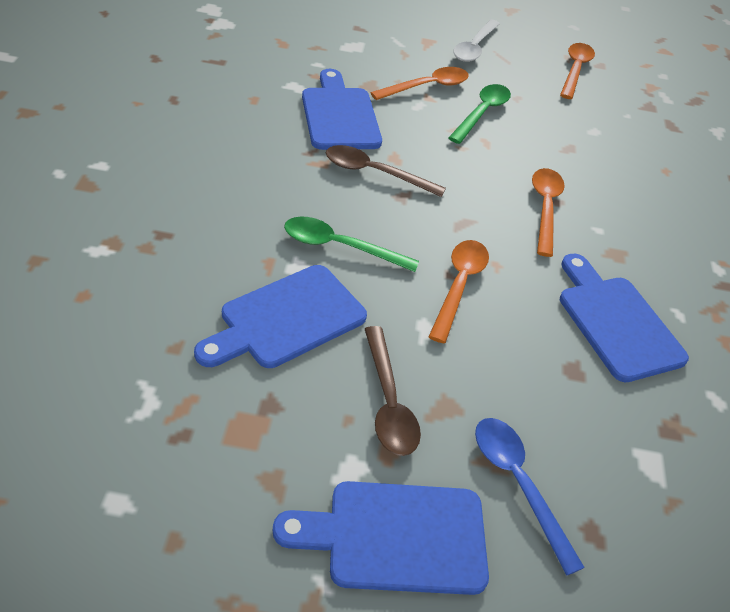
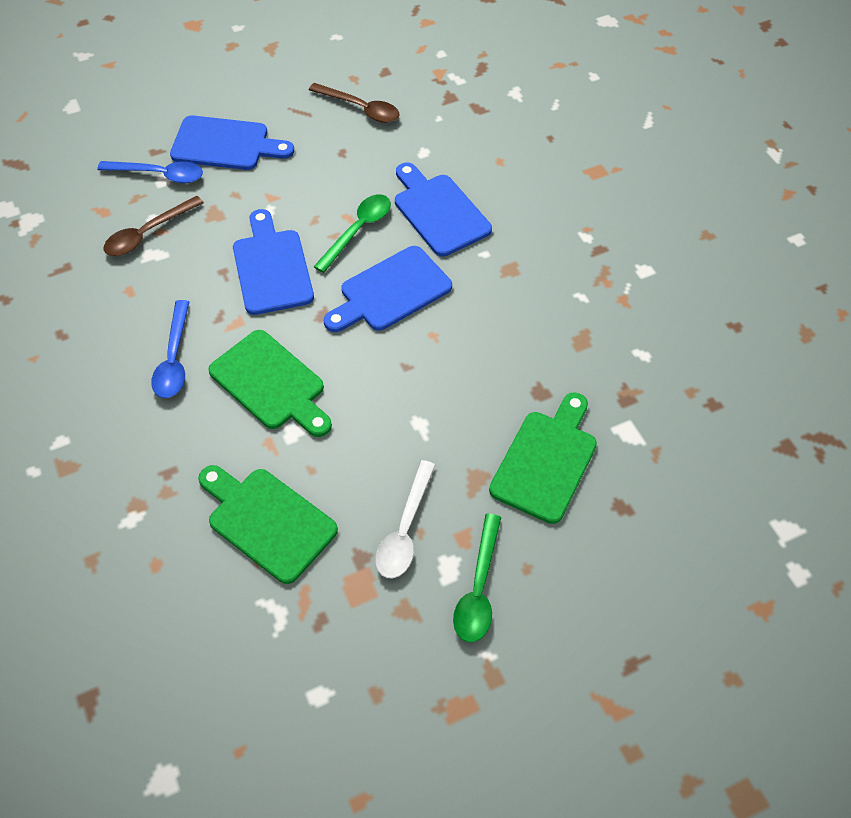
blue spoon: [475,418,585,576] = 1 -> [97,161,203,183] [151,300,190,398] = 2
green cutting board: none = 0 -> [198,465,338,584] [208,330,332,437] [489,392,597,524] = 3
orange spoon: [370,67,469,100] [428,240,489,343] [532,168,565,257] [560,43,595,99] = 4 -> none = 0

